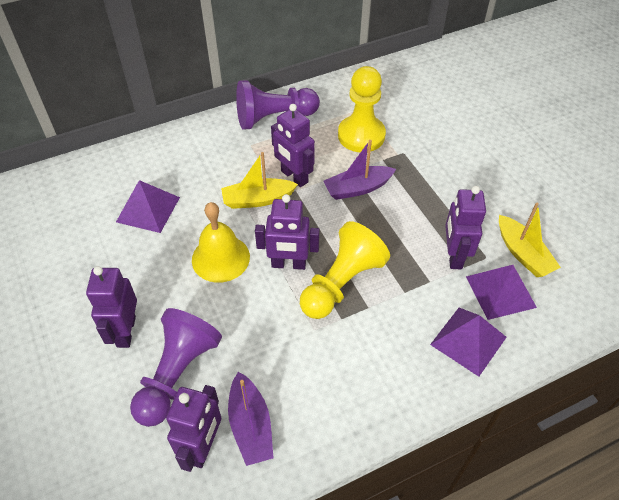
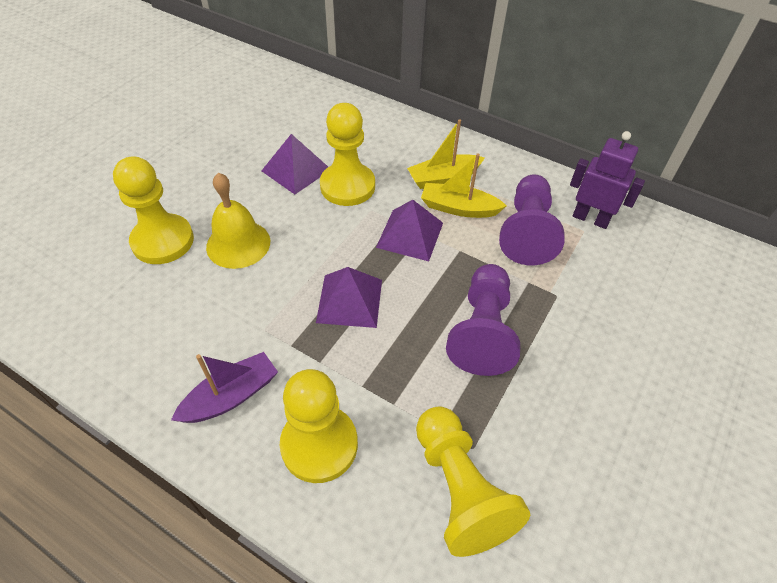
purple boat: [228,372,274,466] [323,140,396,200] = 2 -> [171,352,278,423] = 1
purple robot: [86,266,137,348] [166,385,221,472] [255,194,320,270] [271,104,315,187] [445,186,486,269] = 5 -> [570,131,645,229] = 1
yellow pawn: [300,221,390,319] [338,66,386,152] = 2 -> [113,156,194,264] [280,369,358,483] [320,103,375,206] [416,406,530,557] = 4

